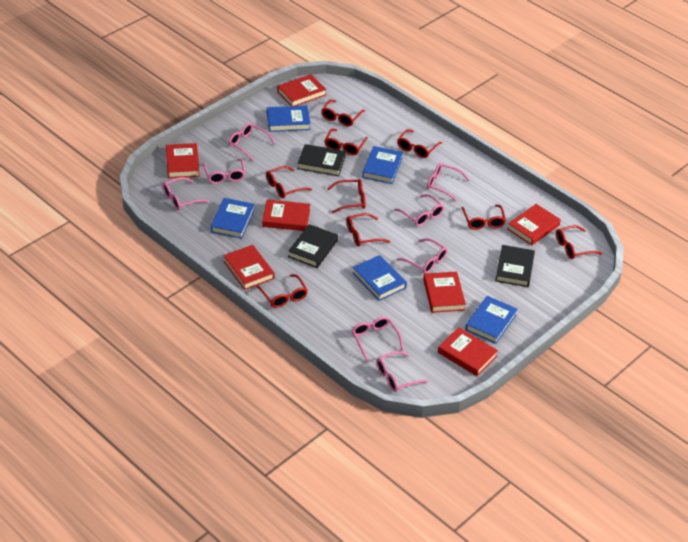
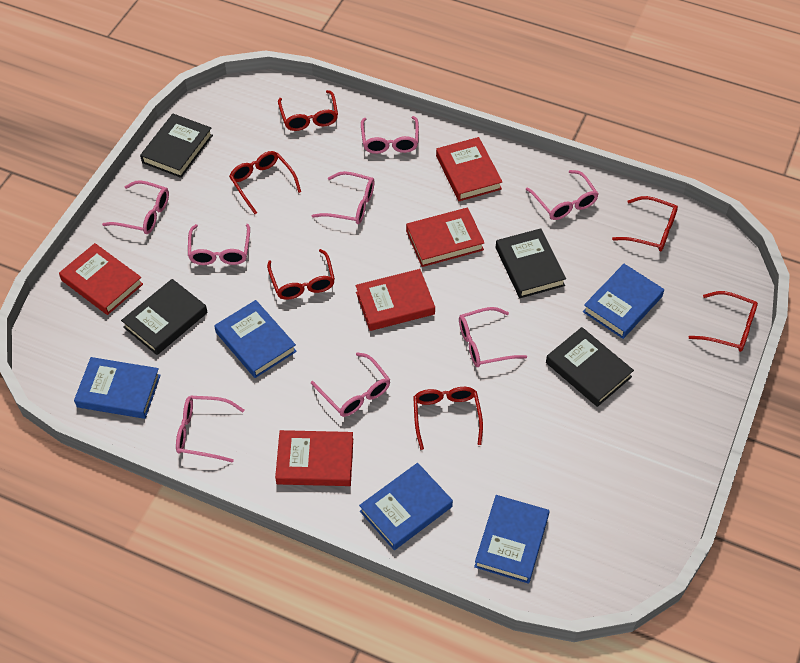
black book: [288,224,338,268] [297,144,346,176] [495,245,535,287] = 3 -> [121,279,208,355] [140,114,213,178] [496,228,566,298] [546,327,634,407] = 4
red book: [166,143,200,178] [223,245,275,290] [262,199,310,231] [277,74,327,106] [423,272,466,313] [438,327,498,376] [507,204,561,246] = 7 -> [59,243,143,315] [275,430,353,486] [356,269,435,331] [406,208,485,267] [436,137,503,201] = 5
red glasses: [257,274,308,308] [266,166,312,198] [321,99,365,126] [325,128,368,155] [327,179,366,213] [346,213,390,246] [397,129,442,158] [462,205,506,230] [556,225,602,259] = 9 -> [229,151,301,214] [267,249,335,300] [278,90,338,131] [413,387,483,450] [612,196,678,251] [689,291,758,352] = 6

